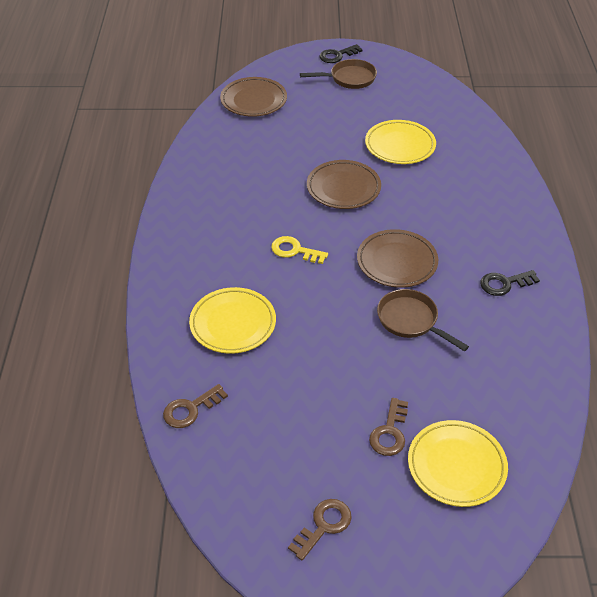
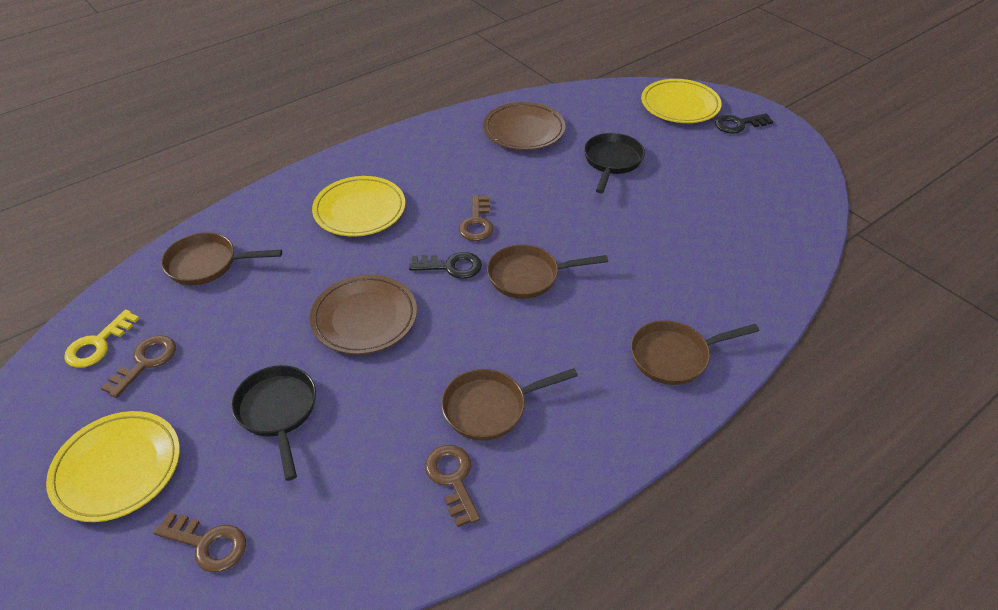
black pan: none = 0 -> [231,365,316,481] [584,133,645,193] = 2
brown key: [163,384,228,428] [288,499,352,561] [369,398,408,456] = 3 -> [101,335,176,398] [154,512,246,572] [425,445,480,527] [459,195,494,241] = 4
brown pan: [300,59,377,89] [377,289,469,351] = 2 -> [161,232,282,285] [442,368,578,441] [487,244,608,299] [631,320,759,385] = 4
brown plate: [220,77,287,117] [307,160,381,209] [357,229,438,288] = 3 -> [310,275,417,354] [483,102,565,150] = 2

